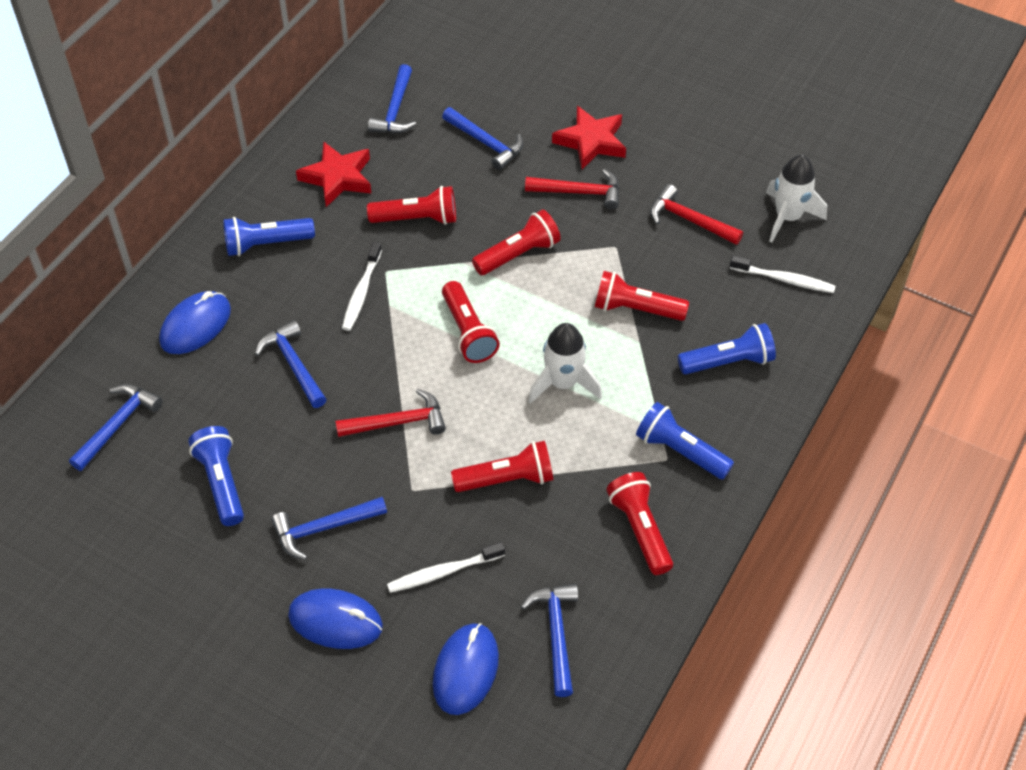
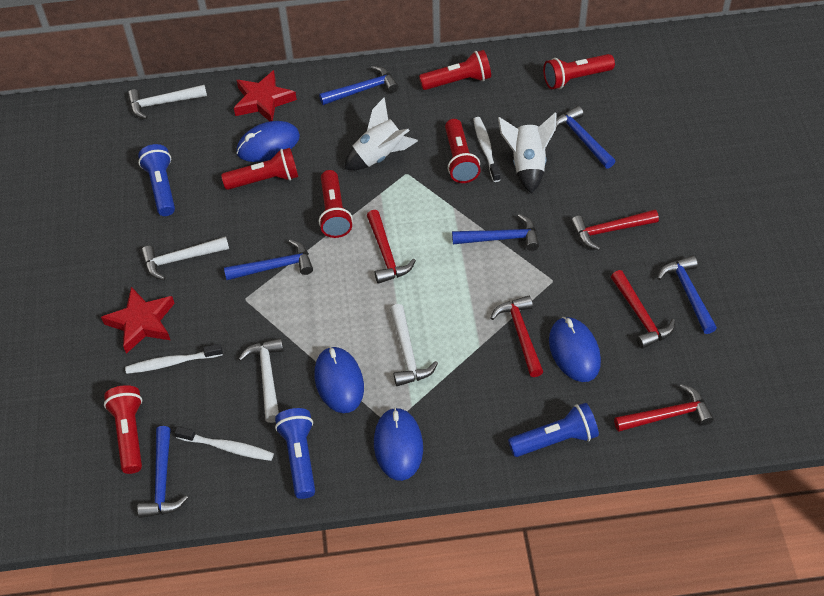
blue flashlight: [188,426,244,526] [223,217,315,256] [636,402,734,479] [678,323,776,375] = 4 -> [138,144,175,216] [275,408,315,499] [508,403,599,457] = 3
blue mouse: [159,291,231,354] [288,588,383,649] [433,623,499,715] = 3 -> [236,121,300,162] [315,346,364,413] [374,407,423,481] [549,317,601,382] = 4
red hammer: [336,389,446,437] [525,169,619,210] [650,184,743,245] = 3 -> [367,210,416,284] [490,296,543,377] [571,210,659,250] [611,270,675,349] [614,384,714,432] = 5
white hammer: none = 0 -> [128,85,207,119] [141,236,229,280] [239,338,284,423] [390,304,438,386] = 4

